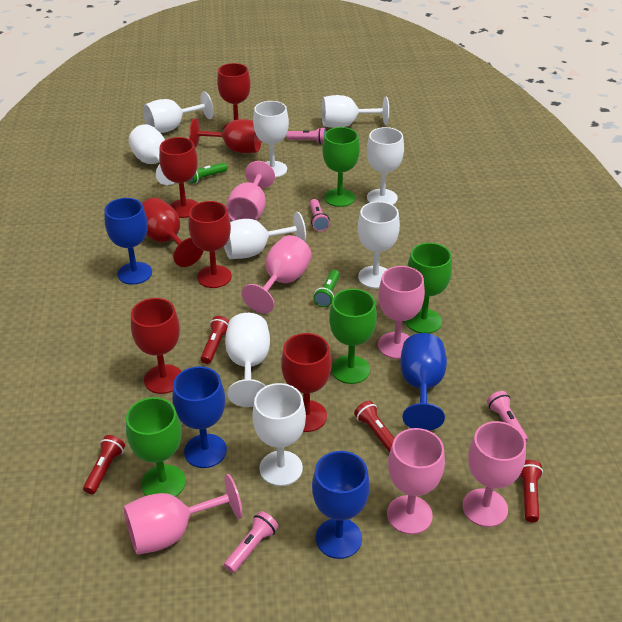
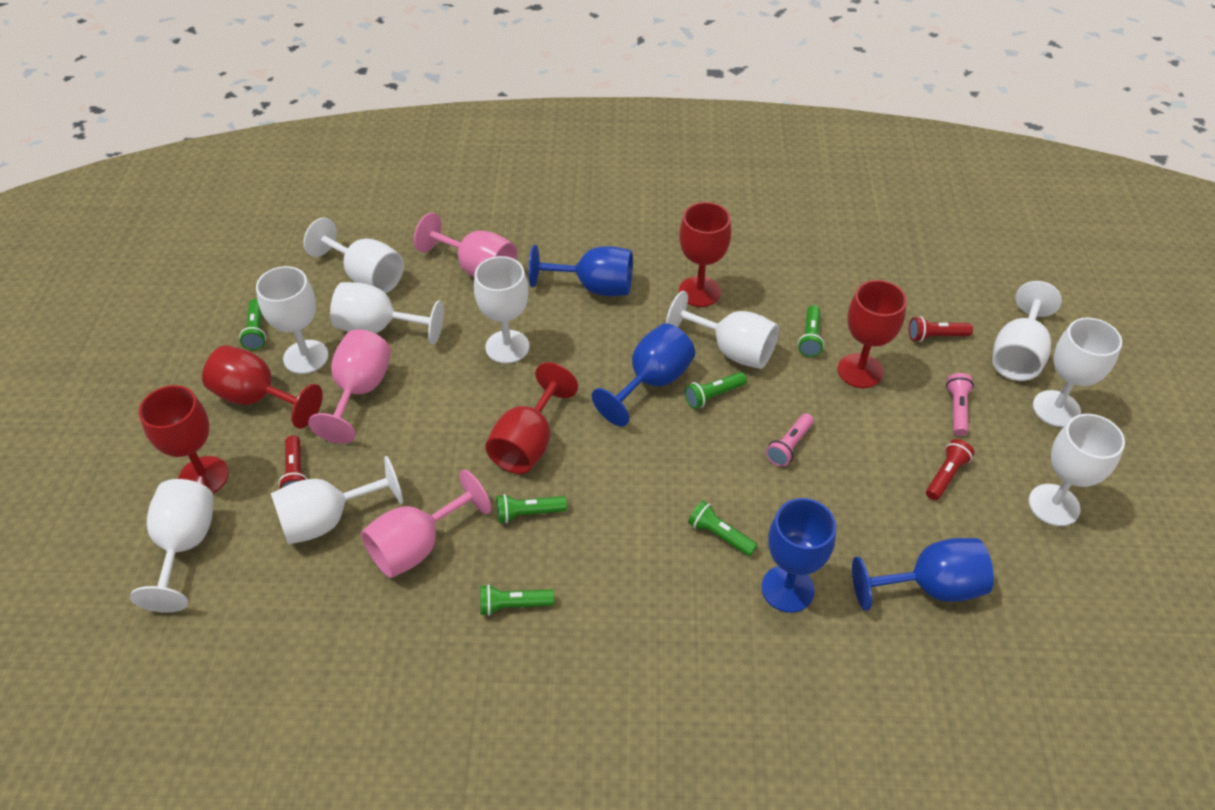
green flashlight: [189,163,228,184] [313,270,340,307] = 2 -> [239,299,266,350] [480,584,554,616] [497,494,567,523] [685,372,747,409] [688,501,757,556] [798,305,824,357] = 6
green goblet: [126,397,186,497] [322,127,360,207] [329,289,377,384] [405,243,452,333] = 4 -> none = 0
pink flashlight: [224,511,278,573] [286,127,326,144] [310,199,330,231] [487,391,528,443] = 4 -> [766,413,814,467] [946,373,974,436] = 2
pink goblet: [123,474,242,555] [226,161,275,221] [242,235,312,313] [378,266,425,359] [387,428,445,534] [462,421,526,527] = 6 -> [308,329,391,444] [361,470,491,578] [414,213,517,277] = 3
red flashlight: [83,435,125,494] [200,316,229,364] [354,401,395,452] [520,460,543,522] = 4 -> [278,435,307,489] [909,316,973,342] [926,439,974,500] = 3
red goblet: [131,298,182,394] [142,198,204,267] [159,137,198,218] [188,201,232,288] [189,118,261,153] [217,63,251,131] [281,333,331,432] = 7 -> [139,385,229,493] [202,345,323,429] [485,362,578,474] [679,202,731,307] [838,280,907,388] = 5
white goblet: [128,124,175,185] [143,92,214,133] [224,212,306,259] [225,313,270,407] [252,383,306,486] [253,101,289,178] [322,95,389,128] [358,201,400,289] [367,127,404,205] = 9 -> [130,479,214,613] [256,266,329,374] [271,456,403,545] [303,217,404,293] [330,282,444,345] [474,256,529,364] [666,291,779,369] [992,281,1062,381] [1029,414,1125,526] [1033,318,1122,427] = 10

